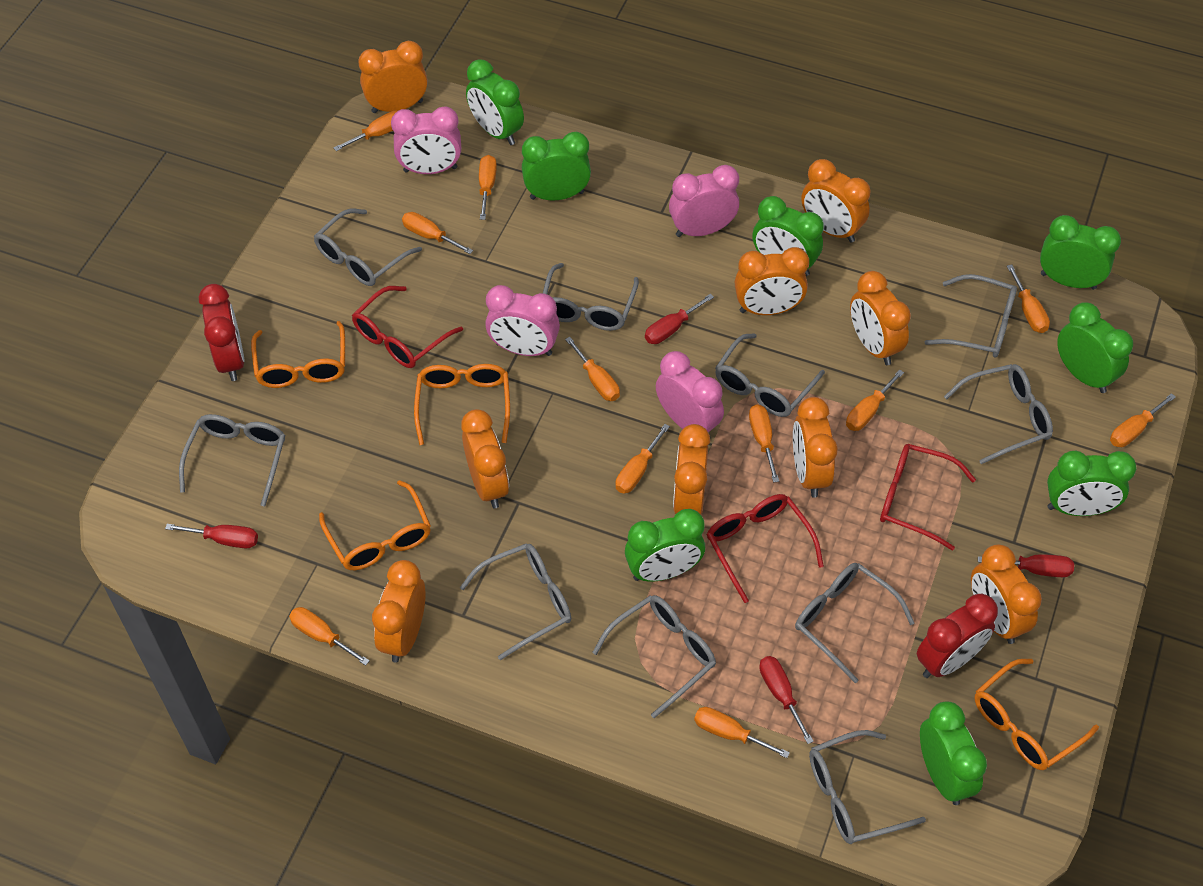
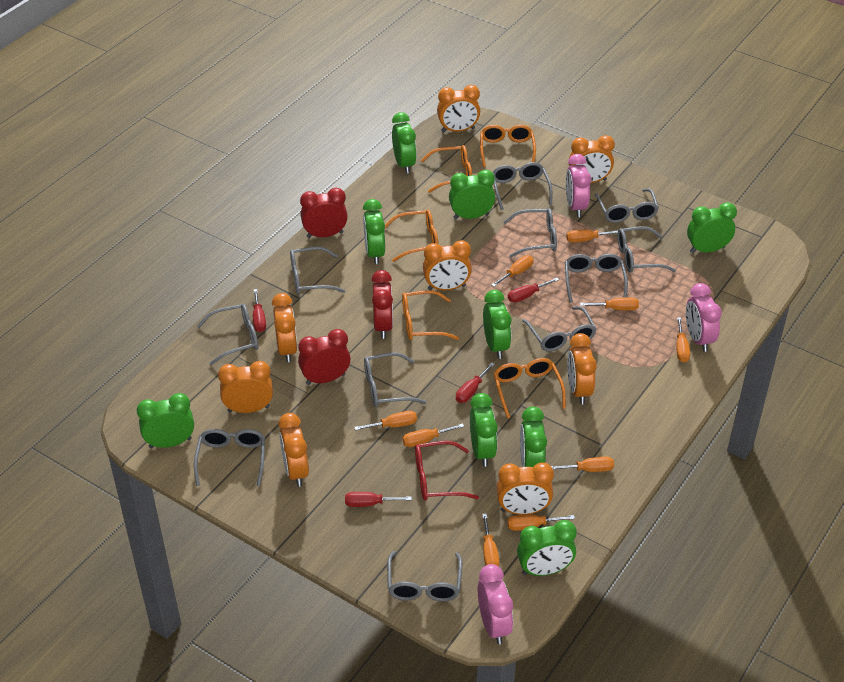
green clock: [466,59,524,145] [522,132,591,201] [625,509,705,582] [753,196,824,276] [920,702,987,805] [1040,215,1121,290] [1047,450,1136,516] [1057,302,1133,393] = 8 -> [137,393,194,448] [363,199,385,264] [392,112,417,174] [449,170,495,219] [470,393,498,467] [483,290,511,359] [517,520,577,576] [520,406,547,467] [687,202,737,253] = 9
grey glasses: [179,414,285,507] [314,209,422,286] [460,543,571,660] [543,263,639,331] [592,595,716,718] [715,333,825,417] [795,563,914,683] [809,730,926,844] [925,274,1017,357] [944,364,1053,464] = 10 -> [194,429,265,486] [197,303,258,365] [290,247,345,294] [364,352,426,407] [387,551,462,601] [493,162,553,210] [504,208,557,258] [523,306,597,351] [565,254,628,303] [595,188,659,223] [617,226,676,272] = 11
orange clock: [358,41,427,113] [372,560,426,663] [461,409,509,508] [673,424,710,514] [735,247,809,315] [793,397,838,498] [801,159,870,243] [850,271,911,365] [971,545,1042,644] = 9 -> [218,361,273,413] [272,293,298,362] [278,413,309,487] [423,240,472,290] [437,85,480,132] [497,463,554,515] [567,333,597,404] [569,135,615,183] = 8
orange glasses: [251,321,345,388] [319,480,431,570] [414,364,510,445] [975,659,1099,770] = 4 -> [385,210,439,262] [402,290,459,340] [421,145,472,193] [480,125,536,167] [493,358,566,419] = 5
orange screwdriver: [289,607,370,666] [333,110,397,151] [402,212,473,254] [479,155,497,220] [565,337,620,401] [616,424,670,494] [694,707,790,758] [749,404,779,483] [846,369,904,431] [1007,265,1050,333] [1110,393,1176,447] = 11 -> [354,411,417,430] [402,423,464,447] [482,513,499,566] [491,255,534,287] [507,514,575,531] [551,456,614,472] [566,230,618,243] [580,297,639,310] [676,317,690,362] = 9
pink clock: [391,106,461,174] [485,285,560,356] [656,351,724,433] [669,165,739,237] = 4 -> [478,564,513,644] [566,154,591,217] [686,283,722,352] = 3
red clock: [199,284,245,381] [917,594,998,678] = 2 -> [298,329,351,385] [300,188,348,238] [371,270,393,339] = 3
red glasses: [352,286,463,368] [706,494,824,603] [880,444,976,551] = 3 -> [415,441,479,501] = 1

